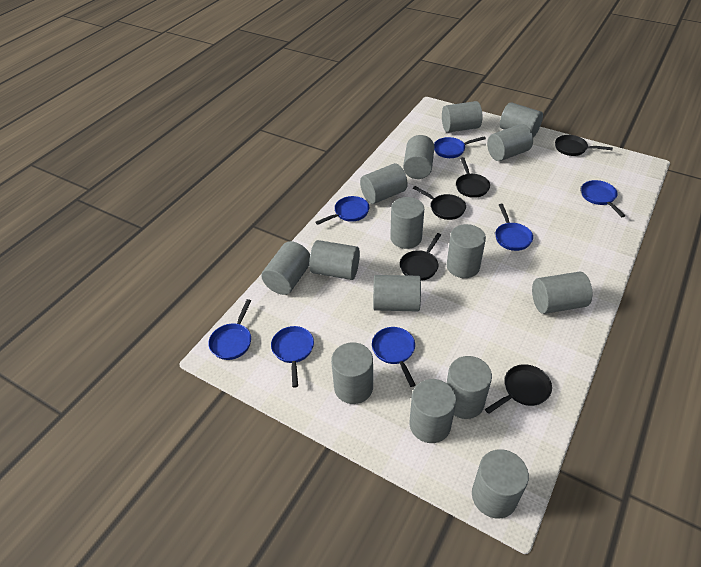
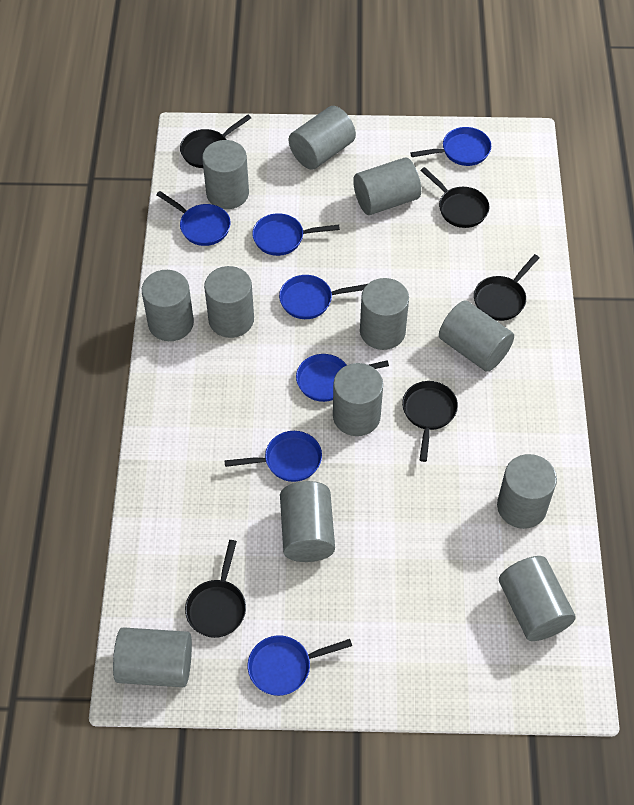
grey cylinder: [261,241,310,295] [309,240,360,280] [331,342,373,404] [360,163,408,204] [373,275,421,311] [390,197,424,249] [403,135,434,179] [409,379,456,443] [442,101,482,133] [447,224,486,278] [447,356,492,419] [472,449,529,519] [487,124,533,161] [500,102,543,138] [532,271,593,314] = 15 -> [113,627,192,687] [142,270,194,341] [202,140,249,209] [204,266,254,338] [280,481,335,562] [289,106,356,170] [333,363,383,436] [353,157,421,215] [360,278,409,350] [439,300,514,372] [497,454,557,529] [499,556,576,641] = 12

